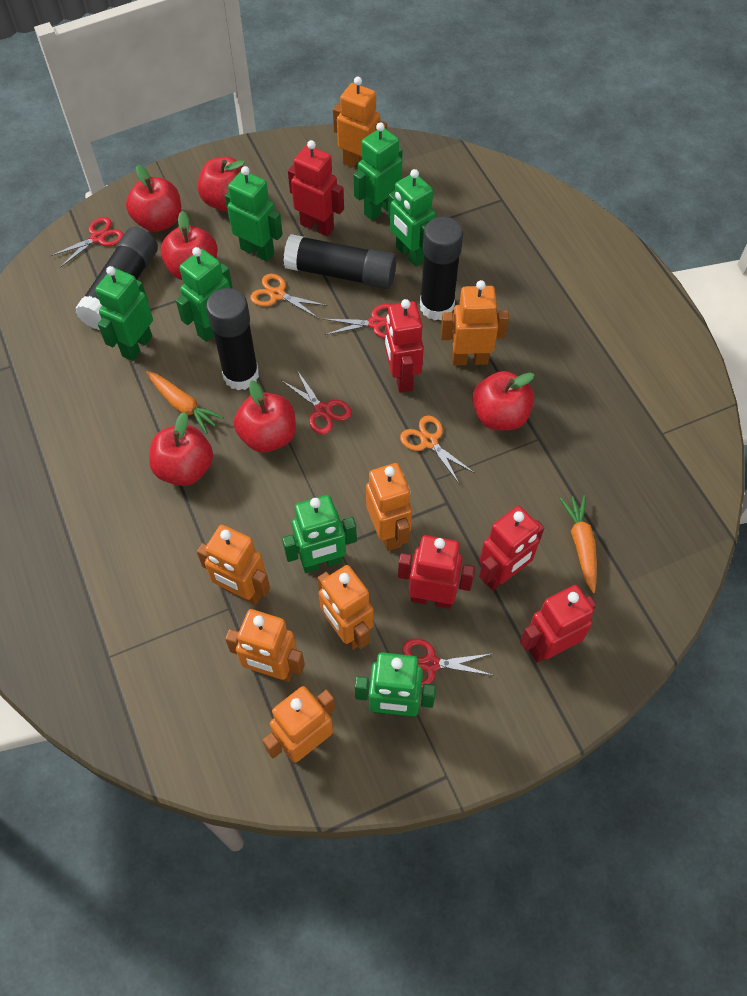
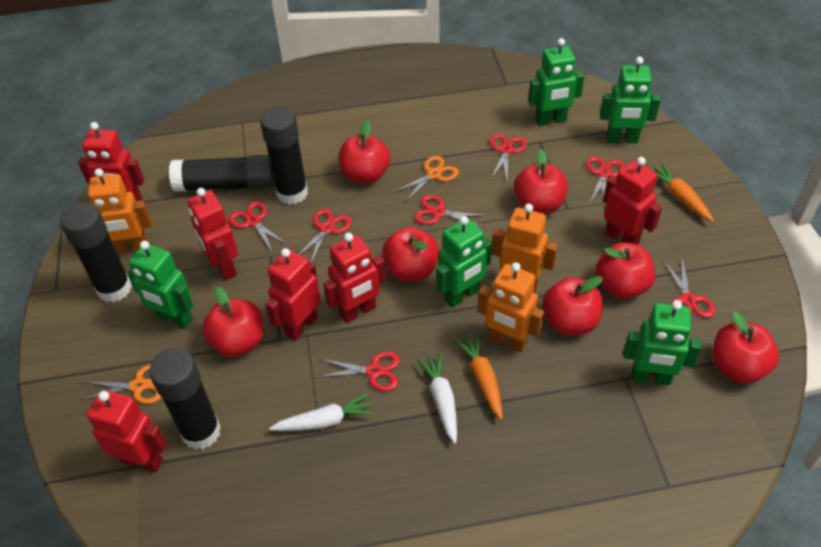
green robot: [95,266,153,361] [176,247,233,342] [225,166,283,262] [282,495,357,573] [354,122,403,221] [355,652,436,717] [388,169,435,267] = 7 -> [127,241,193,329] [436,216,493,308] [528,38,584,126] [600,57,661,143] [623,300,702,385] = 5
orange robot: [197,525,270,605] [225,609,305,682] [262,686,335,763] [317,565,374,650] [333,77,387,168] [366,463,412,551] [441,280,509,366] = 7 -> [88,168,152,254] [478,262,544,352] [492,204,558,293] = 3
red apple: [126,165,181,232] [149,412,213,486] [161,211,218,280] [198,157,245,211] [234,380,296,453] [472,371,535,430] = 6 -> [202,287,264,357] [339,121,390,184] [382,227,439,281] [514,149,568,214] [542,276,603,335] [596,242,656,299] [712,311,779,384] = 7
red robot: [288,140,344,236] [385,299,424,393] [398,535,475,609] [479,506,544,590] [520,585,596,663] = 5 -> [78,122,144,201] [87,390,167,473] [187,188,238,280] [265,248,321,341] [323,233,386,323] [603,157,662,245] = 6
red scissors: [50,217,124,268] [281,370,352,435] [323,304,392,338] [402,639,492,688] = 4 -> [229,201,288,252] [299,209,352,263] [318,351,400,391] [414,195,488,228] [490,134,527,182] [586,156,625,204] [663,259,715,318] = 7
white carrot: none = 0 -> [269,392,375,431] [417,353,457,444] = 2

